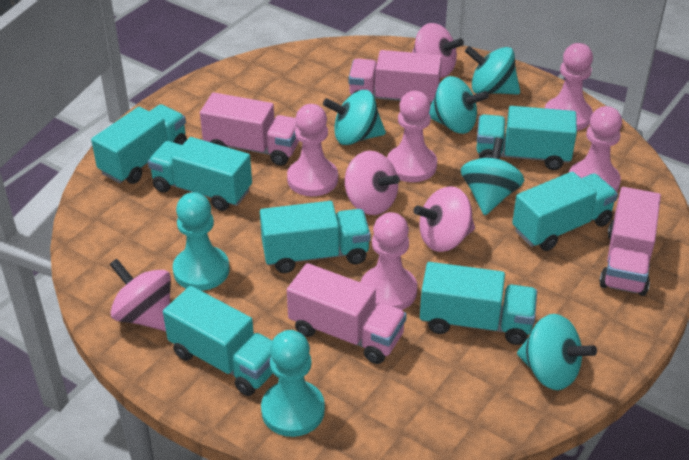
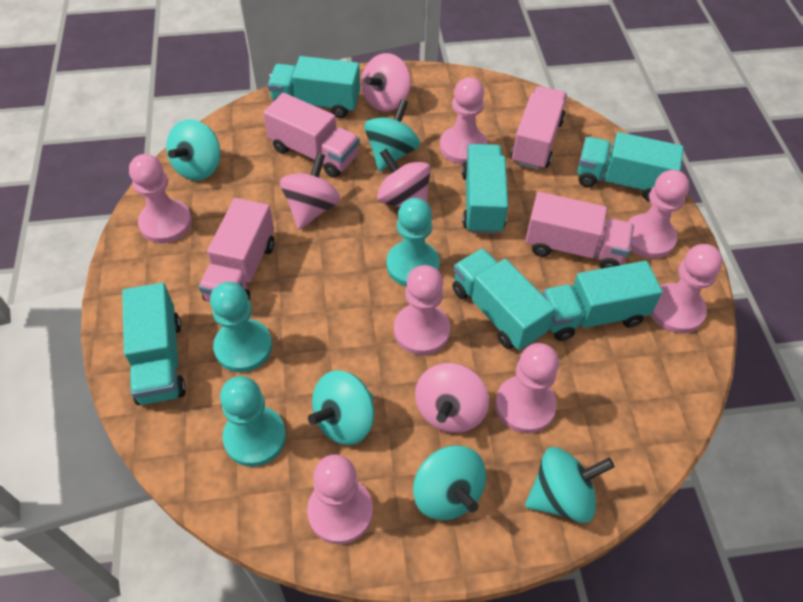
pink pawn: [287,104,338,196] [361,212,417,310] [387,91,437,182] [545,43,593,131] [569,106,622,192] = 5 -> [129,154,192,244] [307,454,373,545] [394,265,450,355] [440,77,487,164] [495,343,559,433] [628,170,689,259] [651,244,723,334] = 7
turquoise pawn: [173,192,229,291] [261,330,325,437] = 2 -> [210,282,272,372] [220,376,286,467] [386,198,440,287] = 3
turquoise truck: [91,104,187,184] [148,137,252,211] [163,286,273,396] [260,201,371,273] [420,262,537,345] [476,106,577,170] [512,171,618,251] = 7 -> [122,283,186,405] [268,56,360,118] [452,248,555,350] [462,144,508,234] [542,261,663,341] [577,132,684,201] = 6

